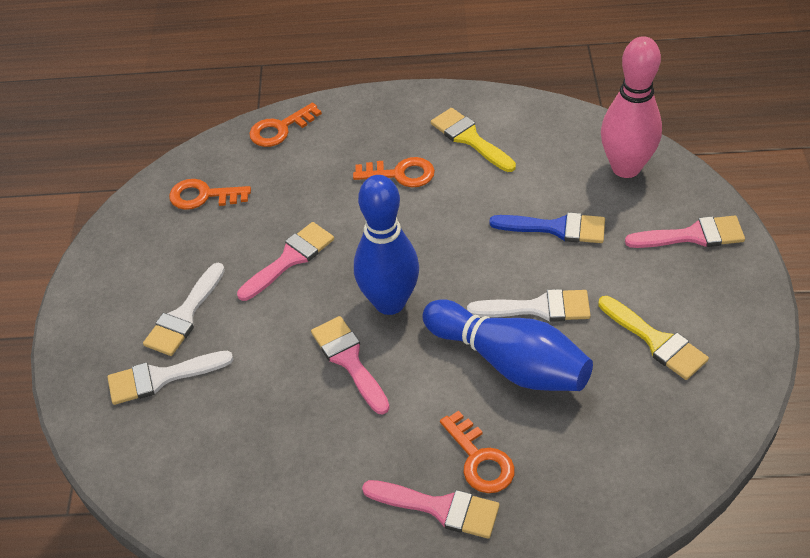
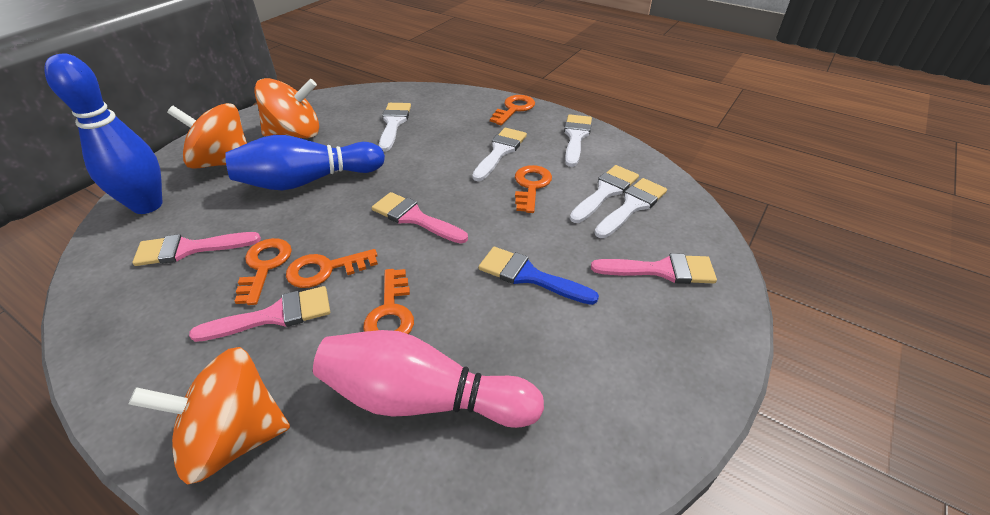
orange key: [169,179,251,210] [249,103,322,147] [353,157,435,187] [440,411,515,493] = 4 -> [234,238,292,305] [286,249,378,288] [363,269,414,334] [490,95,535,125] [515,165,552,213] = 5
orange spinning top: none = 0 -> [129,347,290,485] [167,103,247,169] [255,78,319,138] = 3
white brush: [107,351,234,405] [143,263,225,356] [467,289,591,322] = 3 -> [379,103,411,152] [472,128,527,181] [564,114,592,167] [570,165,639,223] [594,178,667,238] = 5
yellow brush: [431,108,516,172] [598,296,709,380] = 2 -> none = 0

